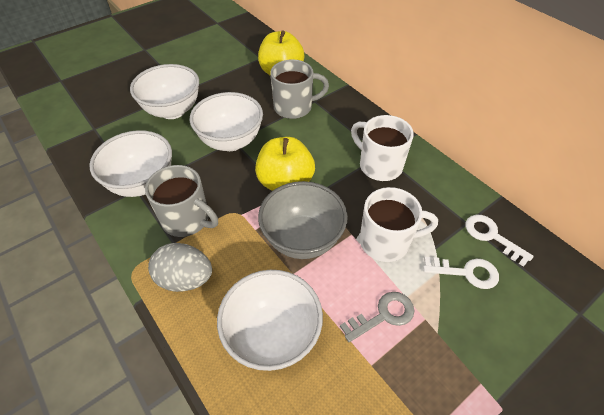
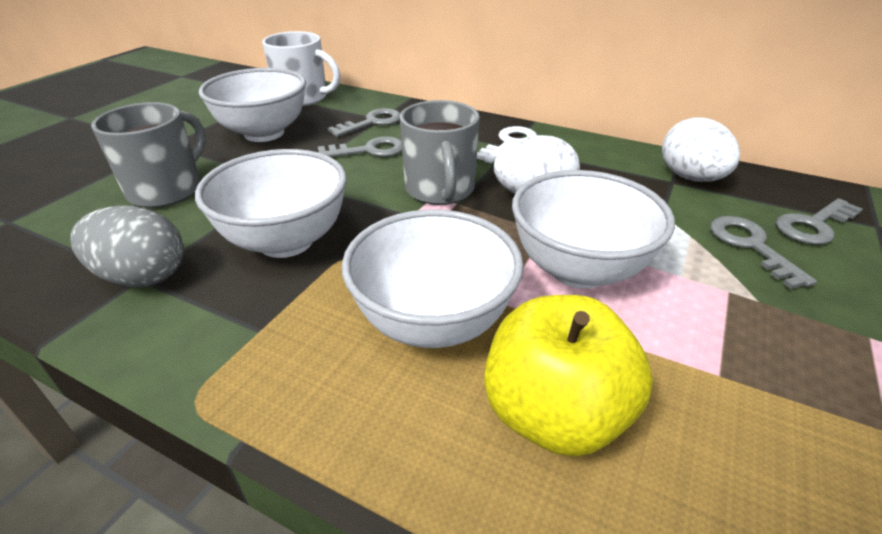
grey bowl: [258,181,348,259] = 1 -> none = 0
grey key: [340,292,414,342] = 1 -> [318,136,402,157] [327,108,400,137] [710,216,817,289] [776,198,863,245] = 4
white egg: none = 0 -> [494,135,580,194] [662,117,740,182] = 2
white key: [423,257,499,289] [466,215,534,267] = 2 -> [477,126,537,163] = 1
white mug: [351,115,414,181] [360,187,438,262] = 2 -> [262,31,341,106] = 1
yellow apple: [255,137,315,191] [258,30,305,76] = 2 -> [484,295,653,457] = 1

